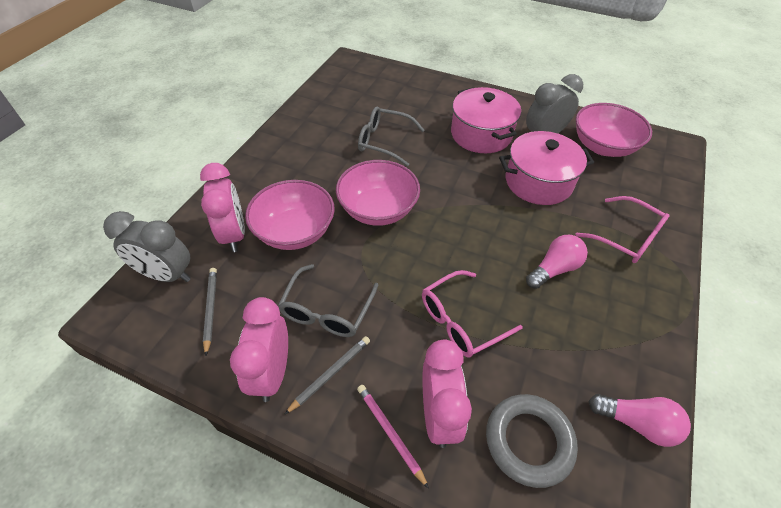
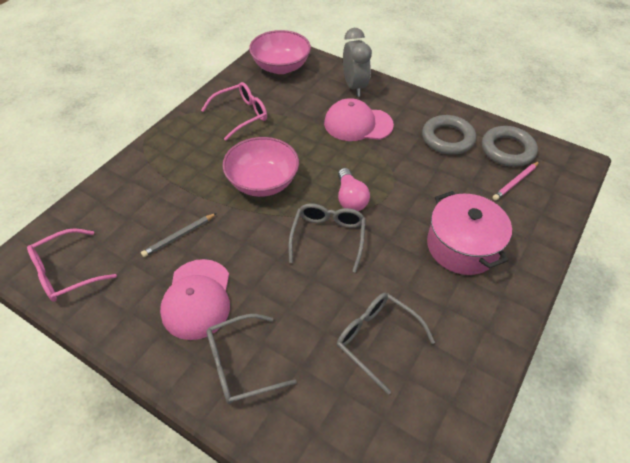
grey clock: [103,211,191,282] [526,74,583,133] = 2 -> [343,28,372,97] = 1
grey glasses: [278,264,378,337] [358,106,425,166] = 2 -> [206,314,297,404] [288,203,366,273] [337,293,435,395] = 3
grey pencil: [203,268,217,356] [284,336,370,415] = 2 -> [141,213,217,257] = 1
grey ring: [486,394,578,488] = 1 -> [422,115,476,155] [482,126,538,167] = 2
pink bowl: [245,180,335,250] [336,160,420,226] [576,103,652,157] = 3 -> [222,137,299,197] [249,30,311,74] = 2
pink cap: none = 0 -> [160,259,230,340] [324,98,394,141] = 2
pink clock: [200,163,245,252] [230,297,288,402] [422,339,472,448] = 3 -> none = 0
pink light bulb: [526,235,588,289] [588,394,691,447] = 2 -> [338,168,370,211] = 1
pink pot: [451,87,521,153] [499,131,594,205] = 2 -> [427,191,512,275] = 1

